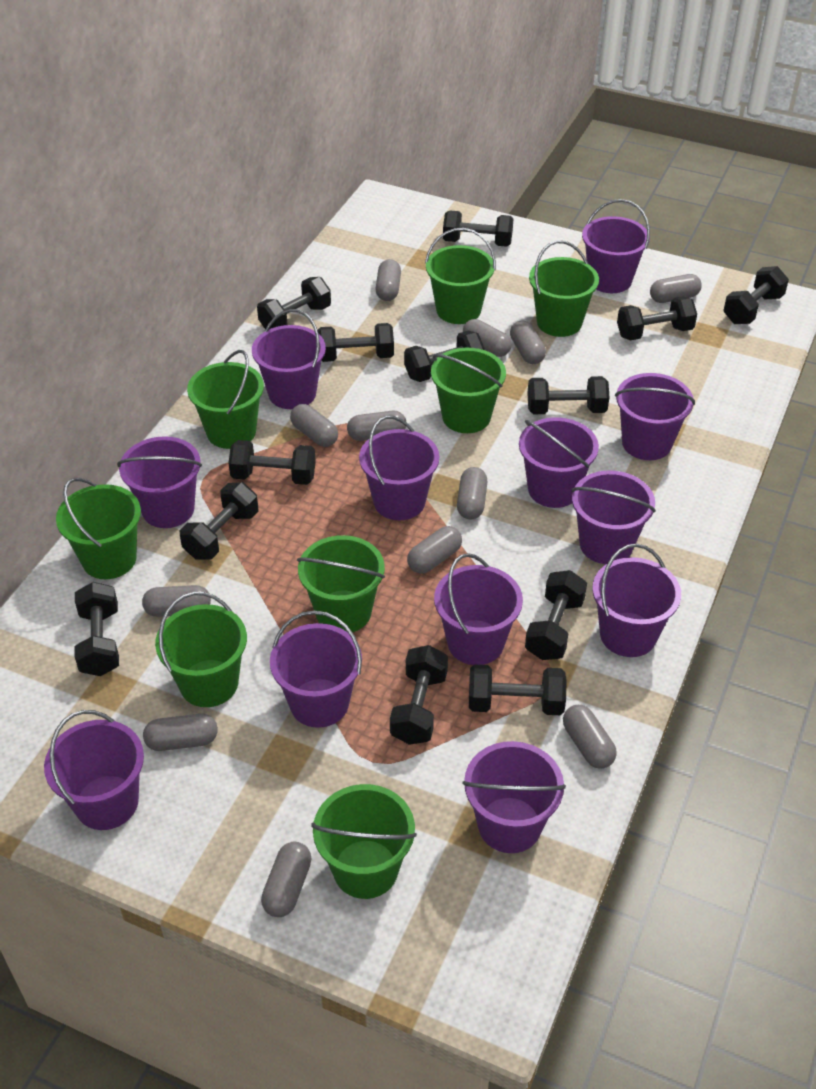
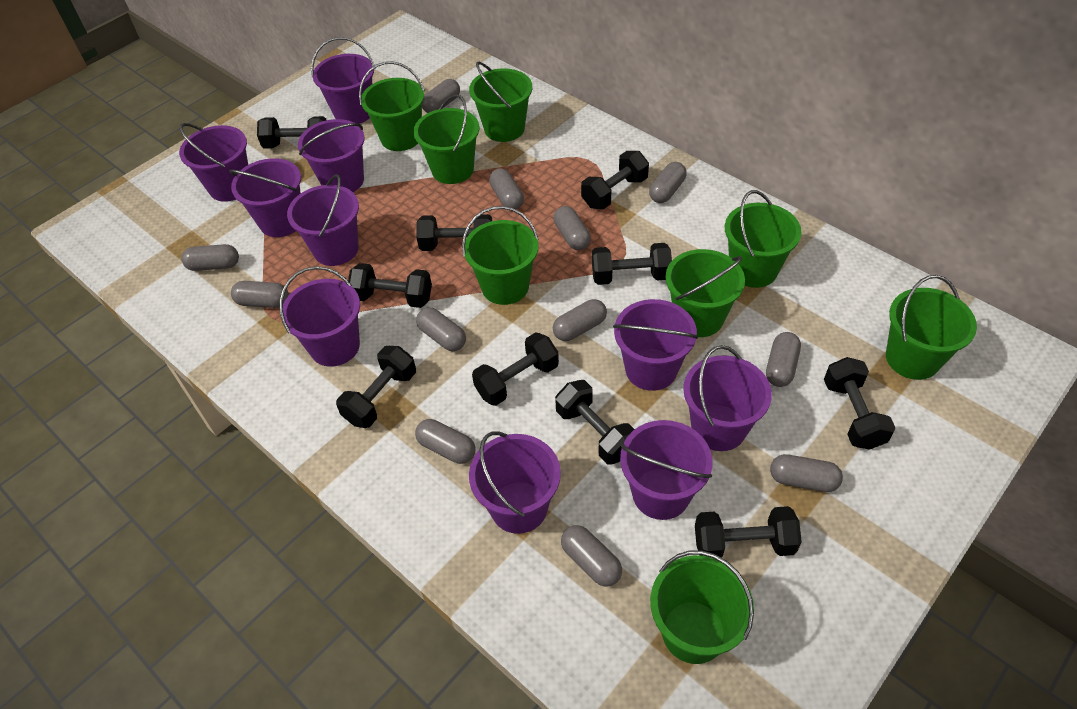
black dumbbell: [75,582,119,676] [180,482,258,560] [228,440,316,485] [257,277,331,329] [318,323,394,362] [390,645,448,745] [404,331,484,382] [443,211,513,247] [469,665,567,715] [525,570,587,660] [527,376,610,414] [617,297,697,340] [723,266,789,324] = 13 -> [257,116,326,149] [336,346,416,428] [348,263,432,308] [416,214,492,251] [472,332,559,406] [555,380,635,465] [581,151,649,209] [592,243,672,285] [695,506,802,558] [824,357,895,450] = 10
purple bucket: [44,710,144,830] [117,436,202,528] [252,309,326,409] [270,610,362,728] [359,416,439,520] [434,553,523,665] [462,741,566,853] [519,417,599,508] [571,470,656,564] [582,199,650,293] [592,544,681,657] [615,373,695,460] = 12 -> [179,123,248,202] [229,158,301,237] [279,266,360,367] [287,174,359,266] [298,119,365,192] [311,37,374,124] [469,431,561,534] [613,299,698,391] [620,420,713,520] [683,345,772,451] = 10

